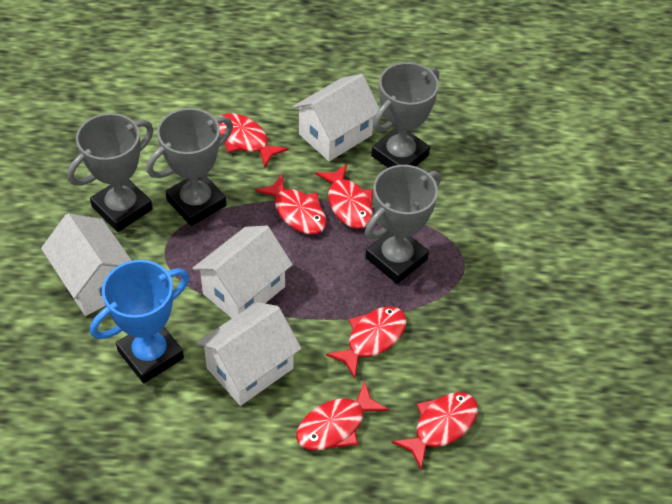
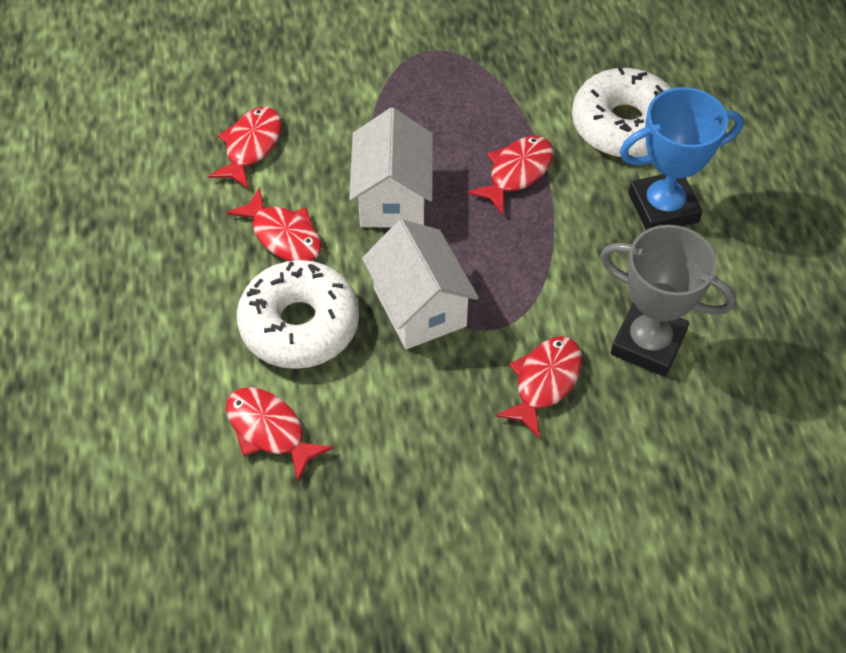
grey trophy: [67,113,153,232] [146,108,233,226] [365,165,441,284] [371,62,439,168] = 4 -> [600,225,736,376] = 1
red fish: [219,113,288,168] [255,174,327,234] [296,381,389,450] [315,164,373,229] [326,306,407,379] [392,392,478,470] = 6 -> [208,107,282,189] [226,187,322,261] [226,387,334,482] [467,136,554,215] [495,336,582,439] = 5
white donut: none = 0 -> [237,260,359,369] [572,67,672,157] = 2
white house: [41,213,132,316] [192,226,293,318] [196,302,302,406] [292,74,380,161] = 4 -> [349,108,433,227] [362,219,479,349] = 2

